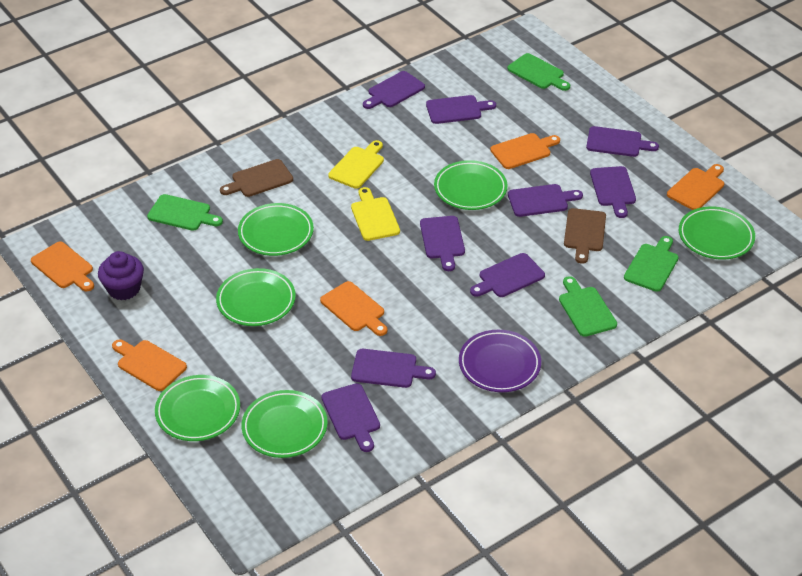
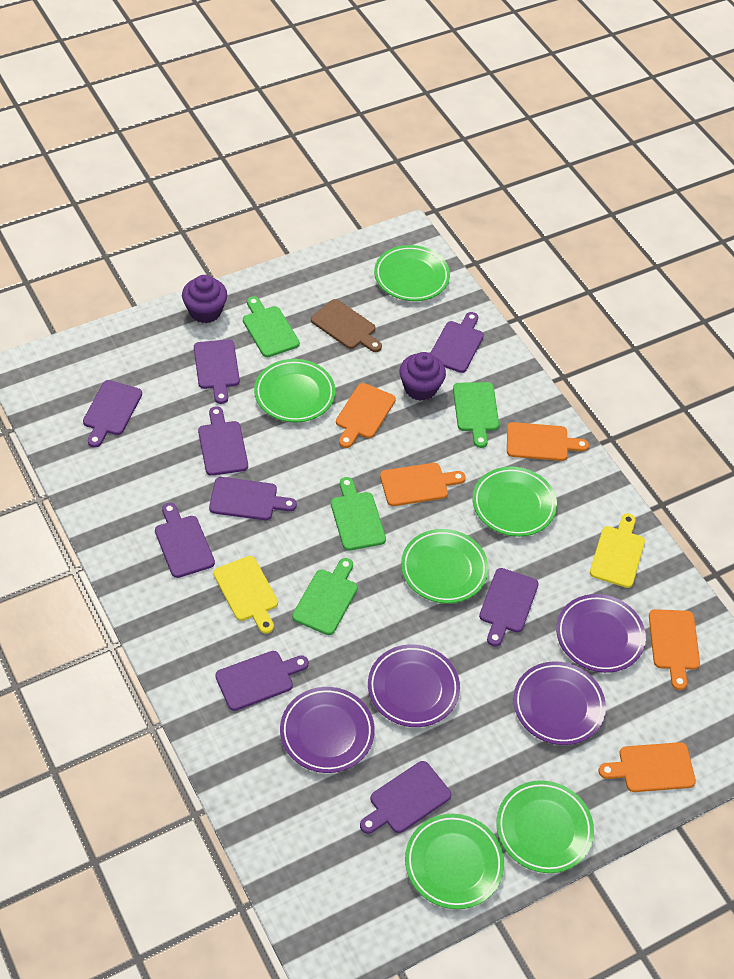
brown cutting board: [220,159,293,197] [564,208,606,264] = 2 -> [311,299,382,352] = 1
purple cupcake: [98,251,144,300] = 1 -> [182,275,227,323] [399,352,446,401] = 2
purple plate: [459,330,541,392] = 1 -> [280,687,375,773] [368,644,460,727] [513,661,606,745] [556,594,646,673] = 4

